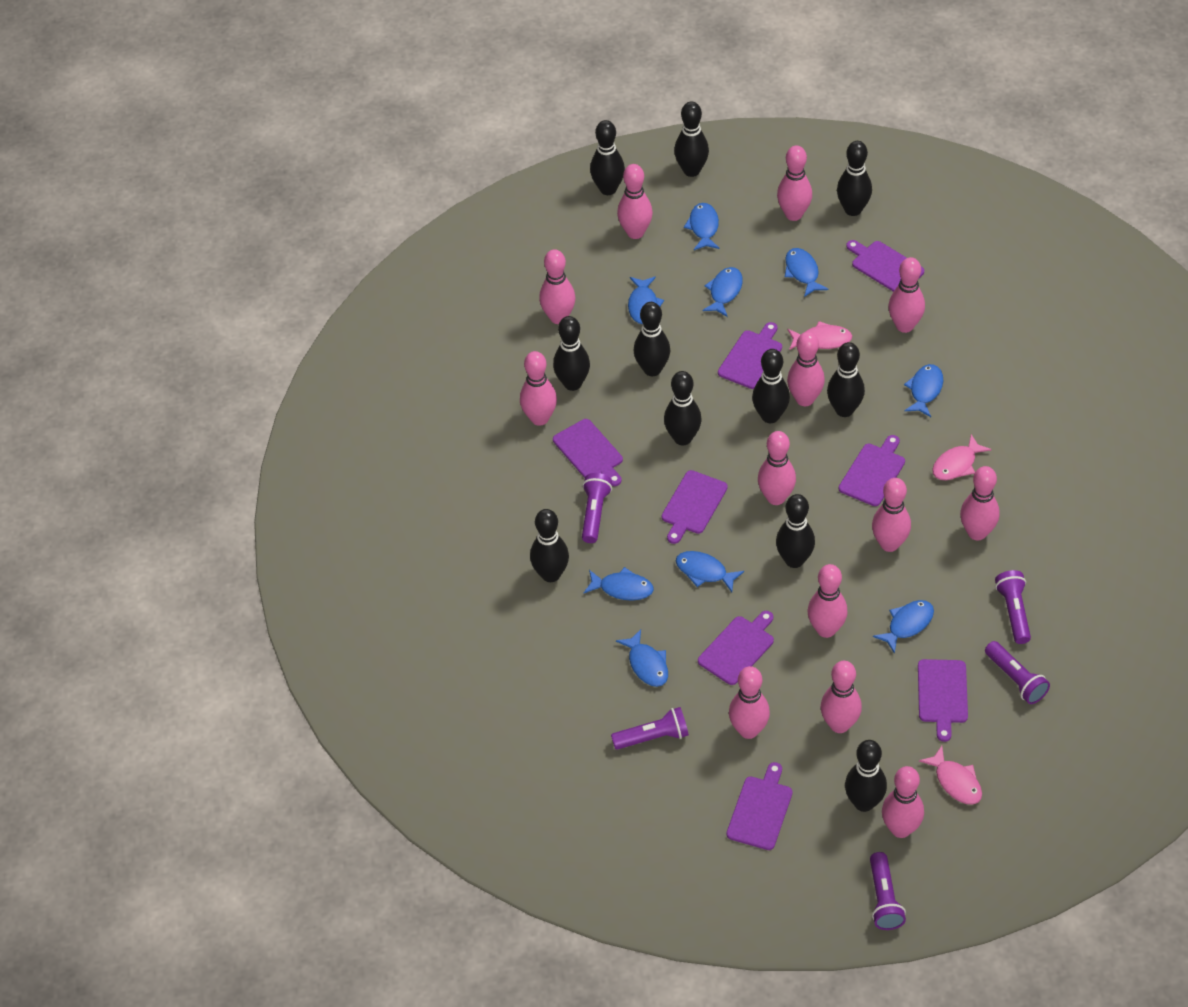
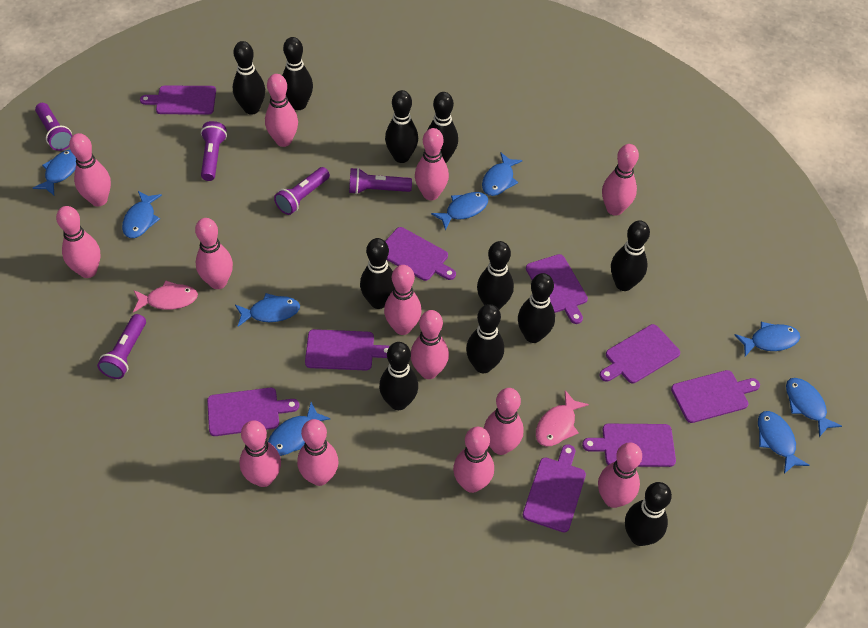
pink fish: [788,321,852,350] [919,746,982,804] [932,434,991,480] = 3 -> [133,281,198,313] [536,390,589,446] = 2
purple cutting board: [553,419,623,486] [662,470,728,544] [698,611,774,685] [718,322,782,389] [727,762,792,850] [839,435,905,506] [846,240,924,292] [918,659,968,742] = 8 -> [140,86,216,114] [207,388,299,436] [305,329,390,371] [385,227,456,281] [523,444,586,532] [526,254,588,324] [582,424,676,467] [599,324,680,383] [671,370,760,423] = 9

